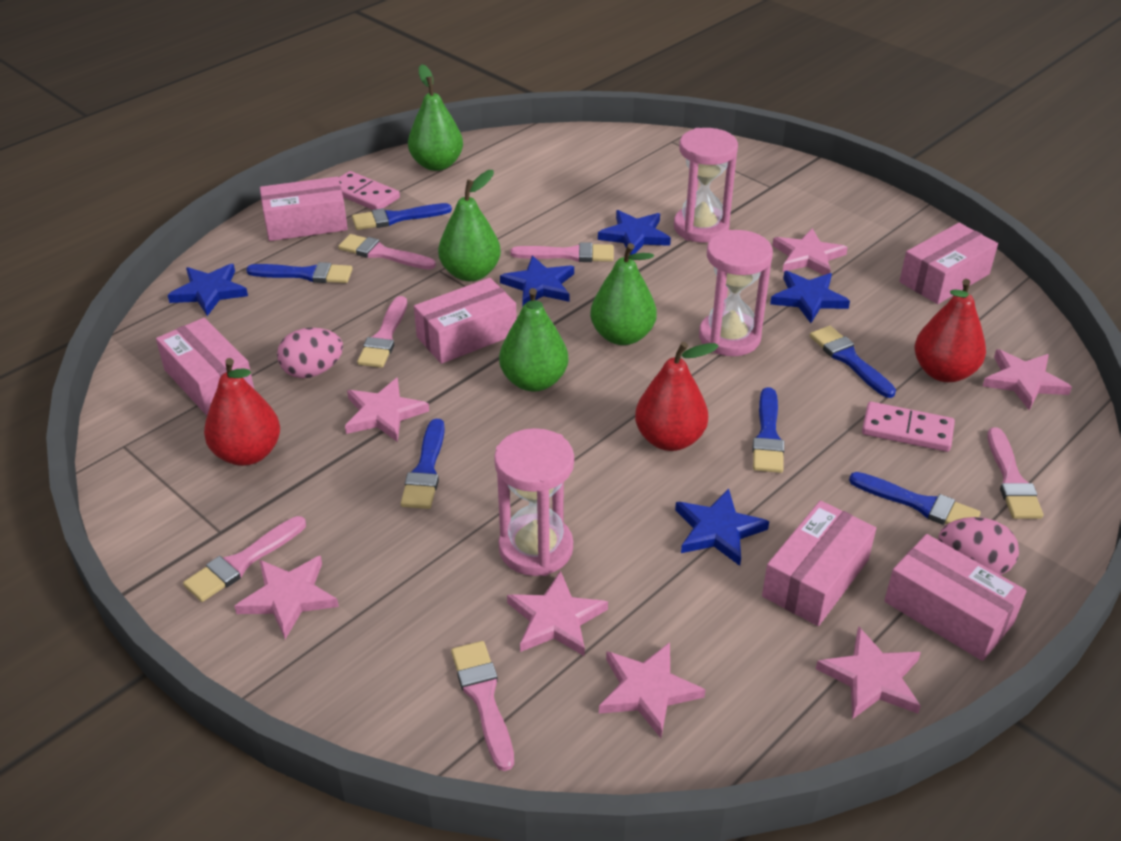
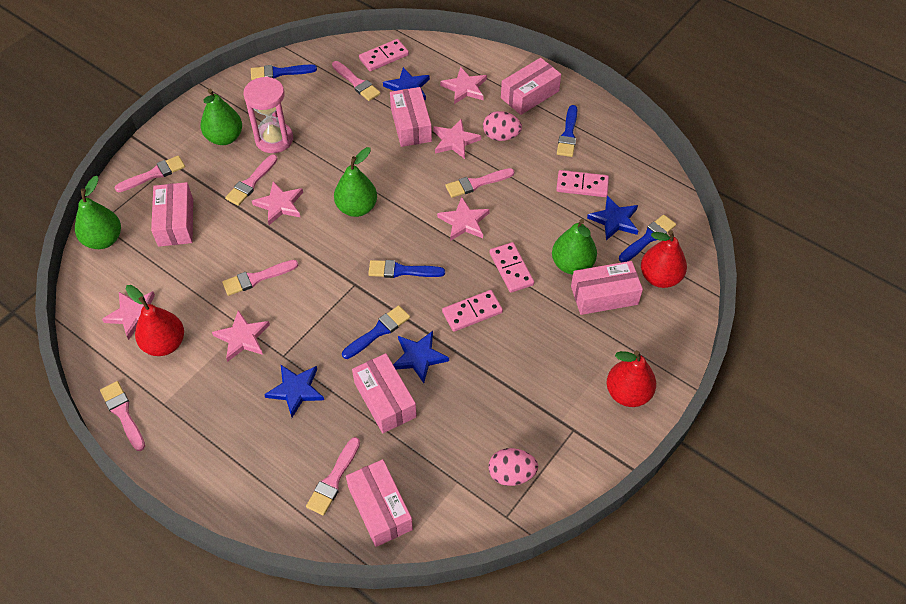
blue brush: [246,262,353,283] [352,203,452,230] [401,419,445,509] [752,387,784,473] [810,326,896,398] [849,472,981,525] = 6 -> [251,64,317,80] [342,305,410,359] [368,260,445,278] [557,105,577,157] [619,215,676,262] = 5
blue star: [168,264,248,316] [500,256,574,306] [598,210,671,255] [675,488,769,566] [770,271,850,323] = 5 -> [264,365,324,417] [383,67,430,100] [393,331,449,383] [587,196,638,240] = 4
pink brush: [183,516,306,602] [338,234,436,270] [357,296,407,368] [451,641,514,771] [510,242,614,262] [987,427,1043,519] = 6 -> [100,381,145,451] [114,155,185,192] [222,260,298,296] [225,154,278,206] [306,437,360,516] [332,61,381,101] [445,168,515,198] = 7
pink domino: [338,171,400,210] [862,402,955,452] = 2 -> [359,39,409,71] [442,290,503,332] [490,242,534,293] [556,170,609,197] = 4
pink hourglass: [494,428,574,576] [674,128,738,243] [699,230,773,356] = 3 -> [243,76,293,153] = 1
pink star: [234,556,339,639] [345,377,429,442] [507,570,608,656] [599,642,706,738] [772,228,848,275] [816,627,921,719] [983,349,1072,410] = 7 -> [102,291,155,340] [212,310,270,362] [252,181,303,225] [433,118,481,159] [437,197,490,241] [440,66,487,104] = 6

